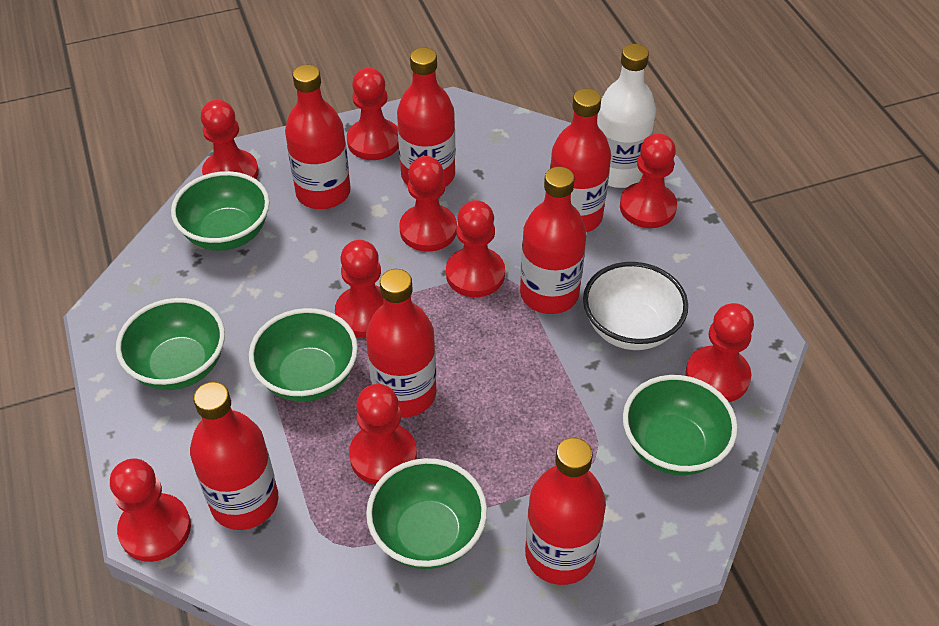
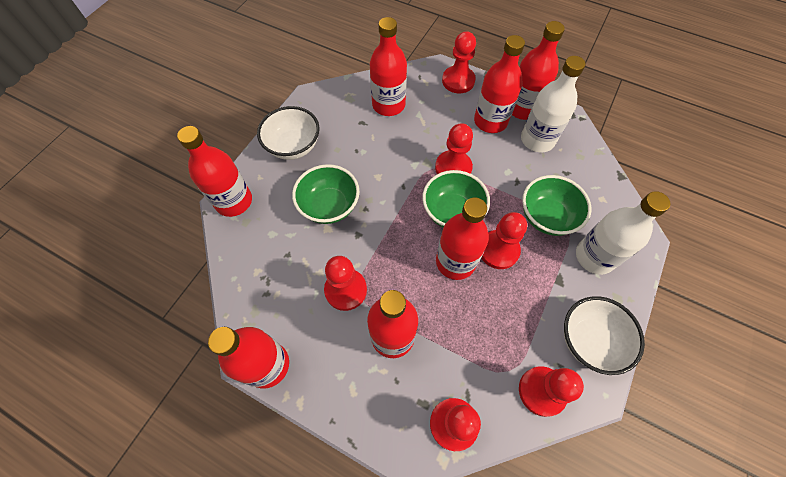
green bowl: [116,298,225,390] [171,171,270,251] [249,308,358,402] [366,458,487,569] [623,375,738,476] = 5 -> [292,164,360,224] [422,170,490,228] [522,175,592,236] = 3
red pawn: [110,459,191,562] [201,100,259,179] [335,240,384,338] [347,68,399,160] [349,384,417,485] [399,156,457,252] [446,200,505,297] [620,133,677,228] [685,303,754,402] = 9 -> [324,256,367,311] [430,398,481,451] [435,123,473,174] [442,31,476,93] [481,212,527,269] [519,366,584,417] = 6
white bottle: [597,44,656,188] = 1 -> [521,56,586,152] [576,191,670,275] = 2
white bowl: [583,262,688,350] = 1 -> [257,106,320,160] [564,296,645,375] = 2

